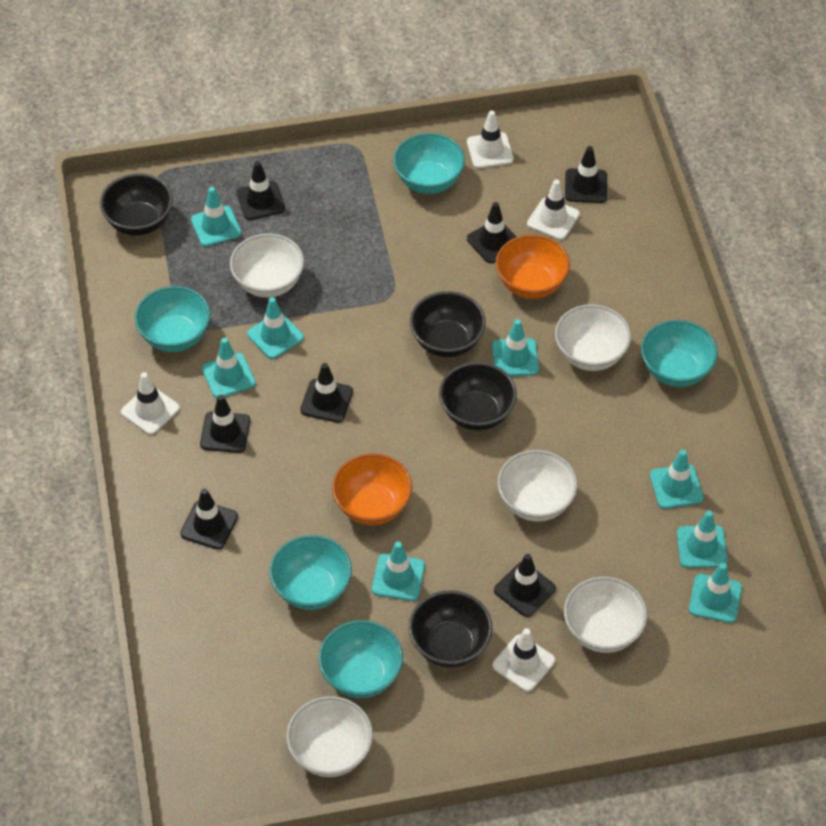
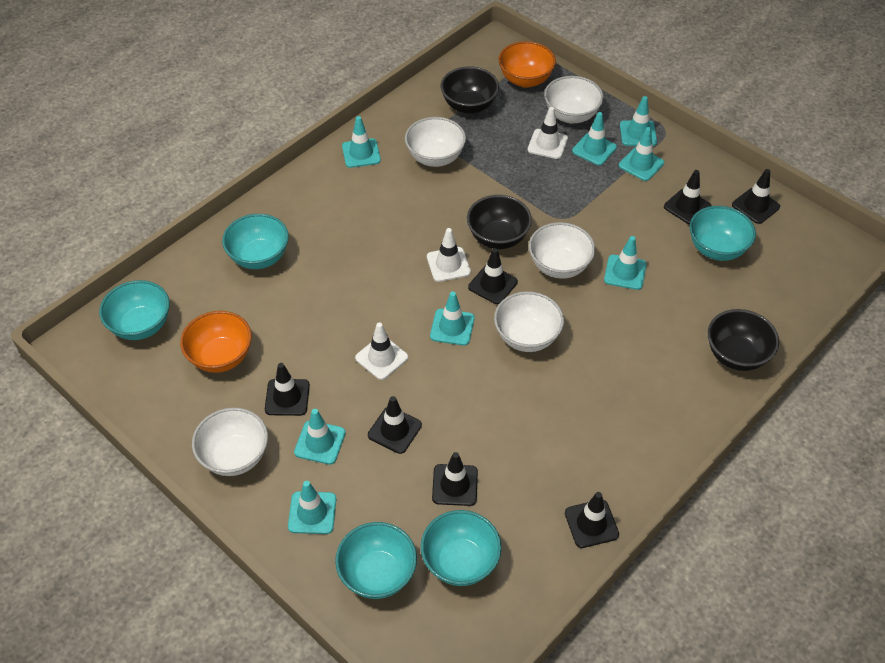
black bowl: [100,173,173,236] [409,590,493,667] [410,291,486,357] [439,362,517,430] = 4 -> [441,66,499,114] [467,195,532,249] [708,309,779,371] = 3
white traffic cone: [121,372,180,435] [467,110,514,168] [492,628,555,692] [527,179,580,240] = 4 -> [355,322,408,380] [427,228,471,282] [528,107,568,159] = 3

